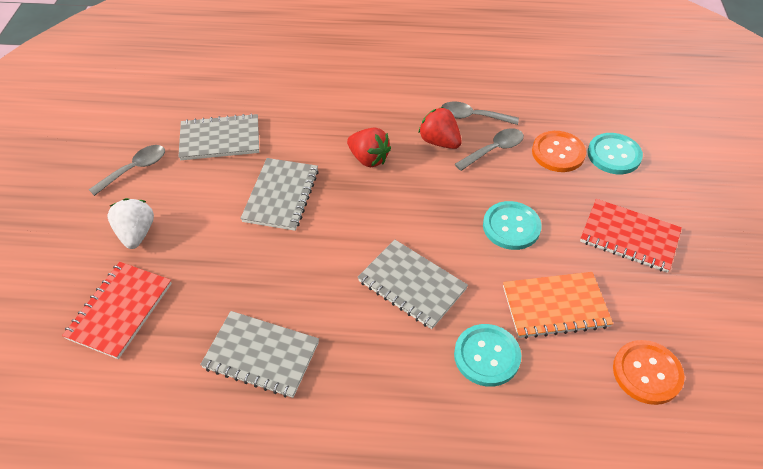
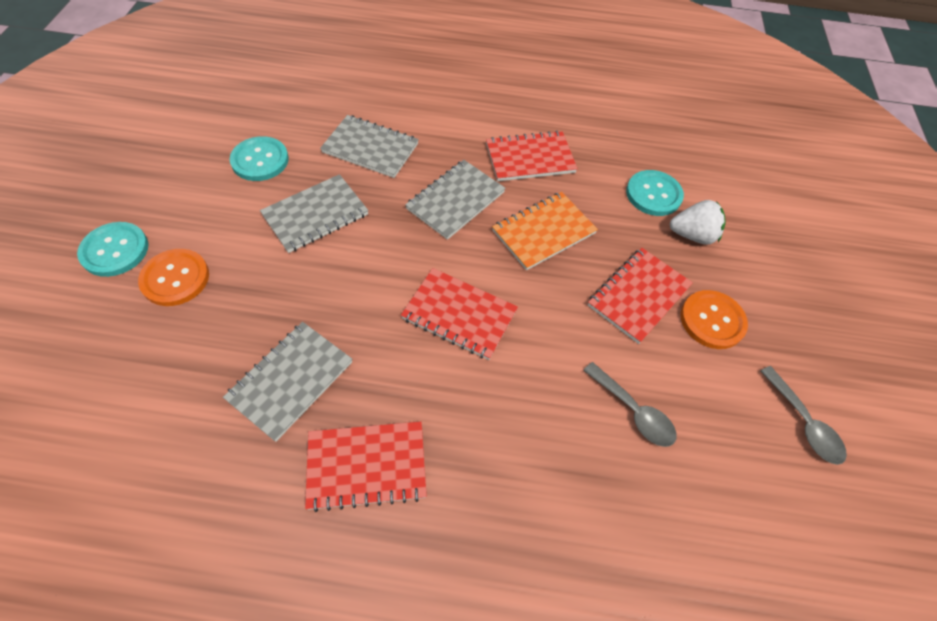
grey spoon: [89,145,165,196] [441,101,519,125] [455,128,524,171] = 3 -> [583,362,677,447] [760,366,847,465] = 2
red notebook: [62,262,172,359] [580,199,682,273] = 2 -> [305,421,427,512] [401,268,518,360] [486,131,578,181] [588,248,693,344] = 4
red strawberry: [347,128,391,167] [418,107,462,149] = 2 -> none = 0

